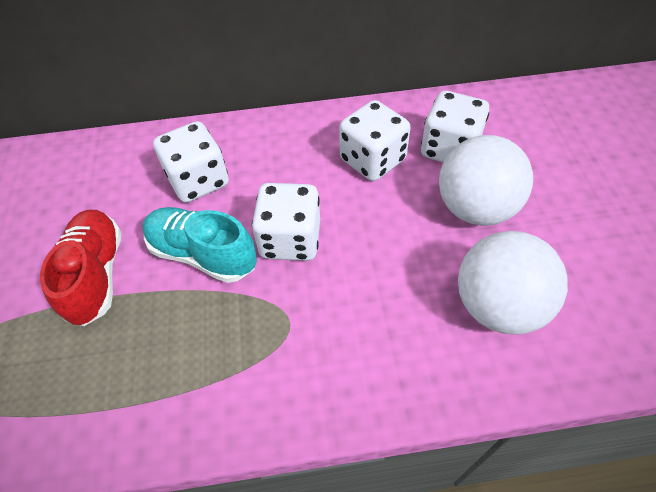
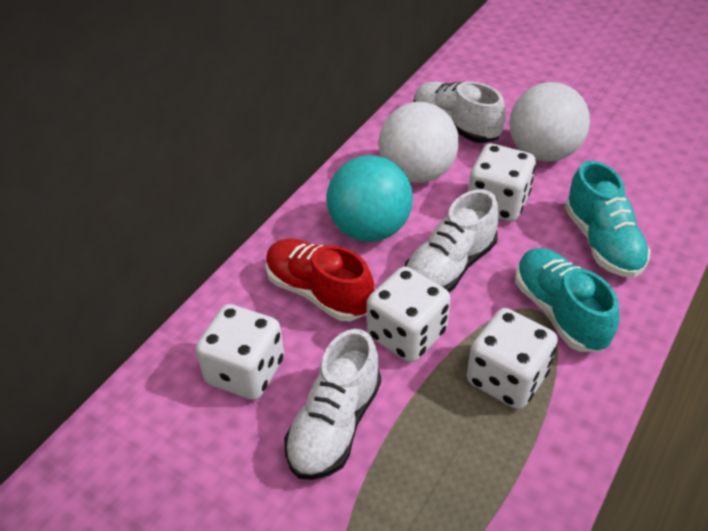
turquoise ball: none = 0 -> [326,155,413,242] = 1
turquoise shoe: [143,207,257,283] = 1 -> [515,248,620,352] [565,161,651,278] = 2
white shoe: none = 0 -> [284,329,381,480] [405,190,499,293] [414,81,506,143] = 3

